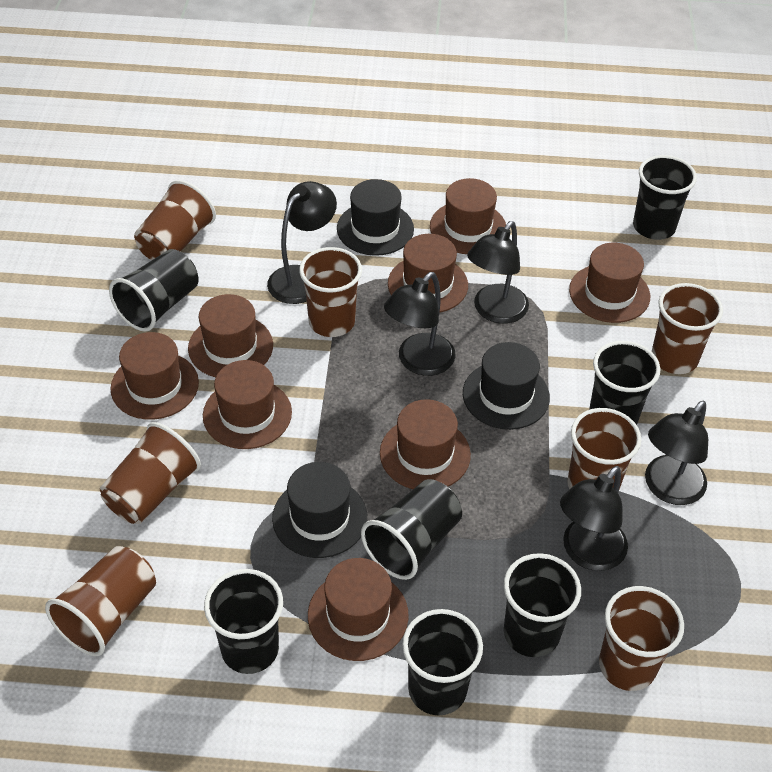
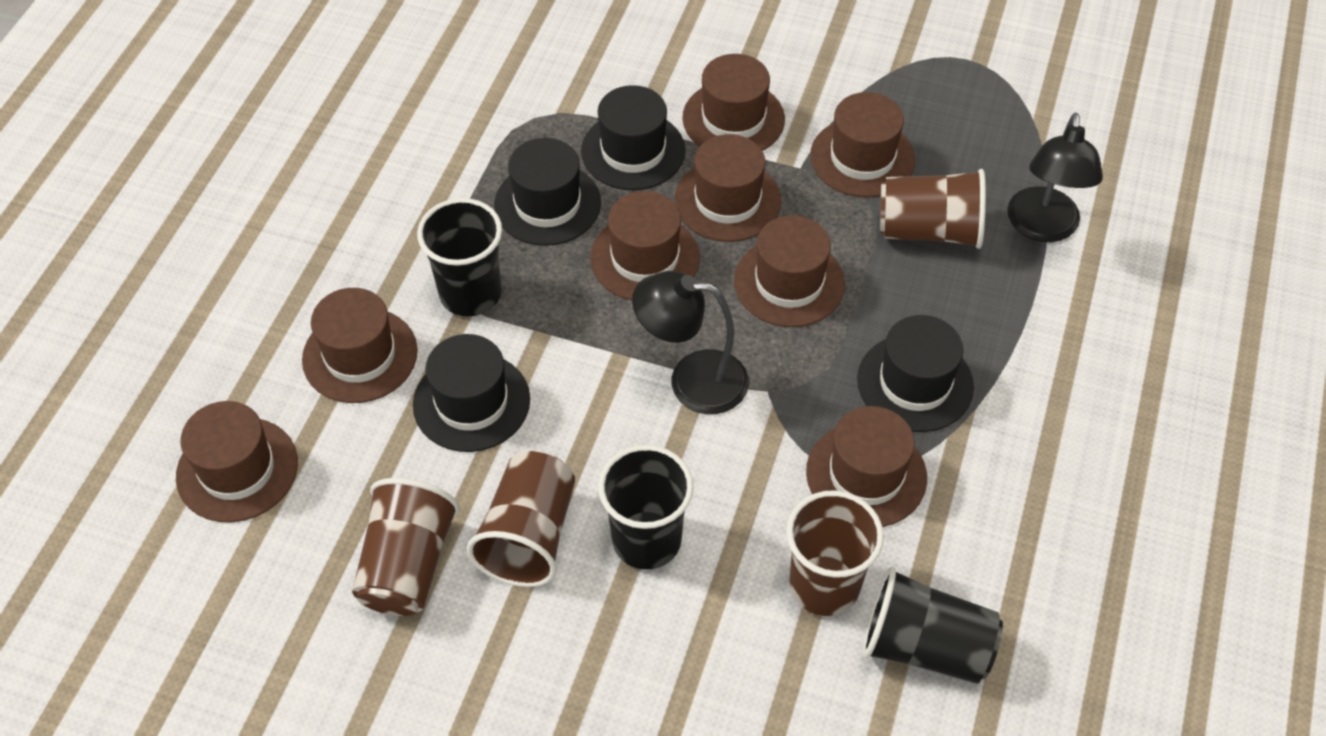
black cup: [109,249,199,332] [204,569,283,674] [361,479,462,580] [402,609,483,715] [504,553,581,657] [589,341,660,425] [633,155,697,240] = 7 -> [417,198,502,317] [598,445,693,570] [862,567,1003,684] = 3
black hat: [272,462,367,558] [337,179,414,256] [463,342,550,430] = 3 -> [413,334,530,452] [494,138,601,246] [581,85,685,190] [857,315,974,432] = 4
black lamp: [267,181,337,304] [384,272,456,376] [467,221,529,324] [560,466,628,571] [645,401,708,505] = 5 -> [632,271,749,414] [1007,113,1103,242] = 2
brown cup: [45,546,156,656] [100,422,201,524] [134,180,216,260] [299,247,362,337] [567,408,641,489] [599,586,684,691] [652,283,723,374] = 7 -> [352,478,460,616] [467,451,575,587] [787,490,884,616] [880,169,986,249] = 4

